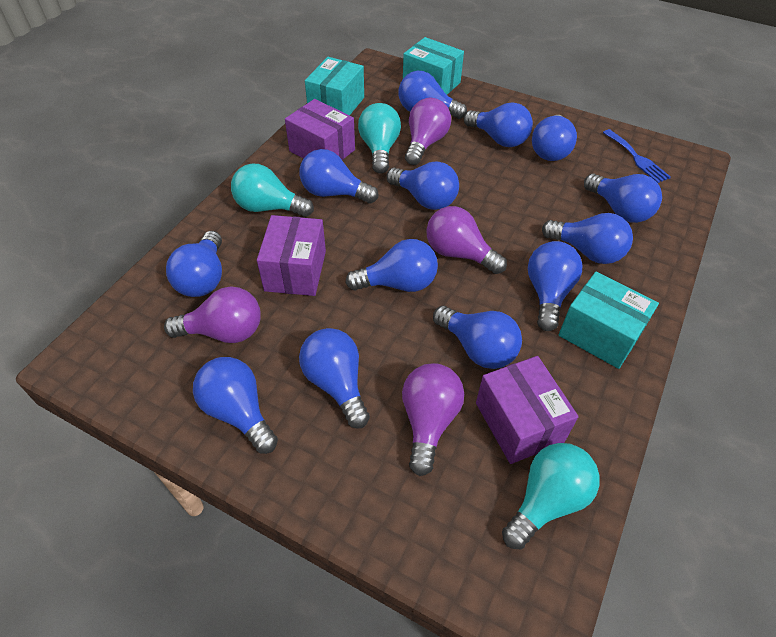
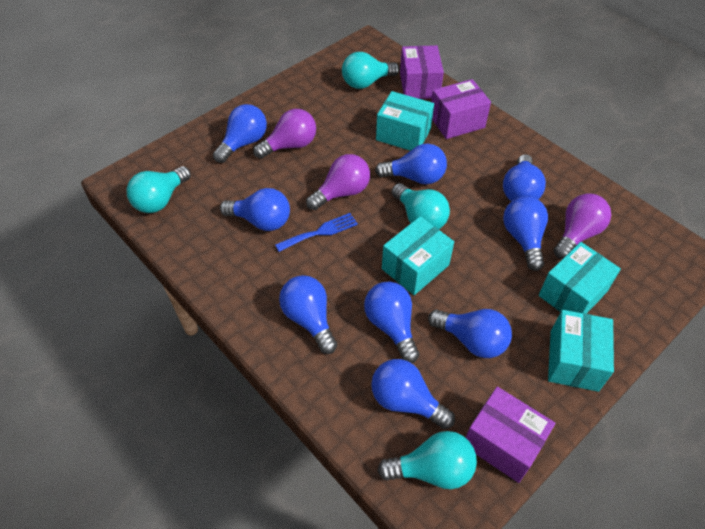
blue light bulb: [166,231,222,297] [193,357,278,454] [299,328,370,429] [300,149,378,203] [345,239,438,292] [387,161,459,210] [399,71,467,119] [433,306,522,369] [464,102,533,147] [528,241,582,331] [532,115,577,161] [542,213,633,264] [584,174,662,223] = 13 -> [213,104,267,163] [220,188,290,231] [279,275,337,354] [364,281,419,363] [371,359,455,429] [375,143,447,184] [428,309,512,358] [503,154,546,201] [503,196,548,271] = 9
purple light bulb: [164,287,261,343] [402,363,464,476] [405,98,451,165] [426,206,507,274] = 4 -> [253,109,316,159] [306,154,370,210] [554,193,611,259] = 3
turquoise box: [305,57,364,115] [403,37,464,95] [559,272,659,369] = 3 -> [376,91,434,151] [382,216,454,295] [539,242,621,314] [548,310,614,392] = 4
turquoise light bulb: [231,164,314,217] [358,103,401,174] [502,443,600,549] = 3 -> [127,166,191,213] [342,52,400,89] [378,431,477,489] [392,183,450,229] = 4

